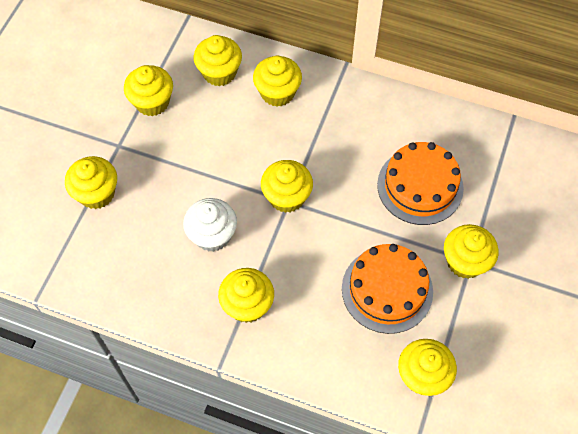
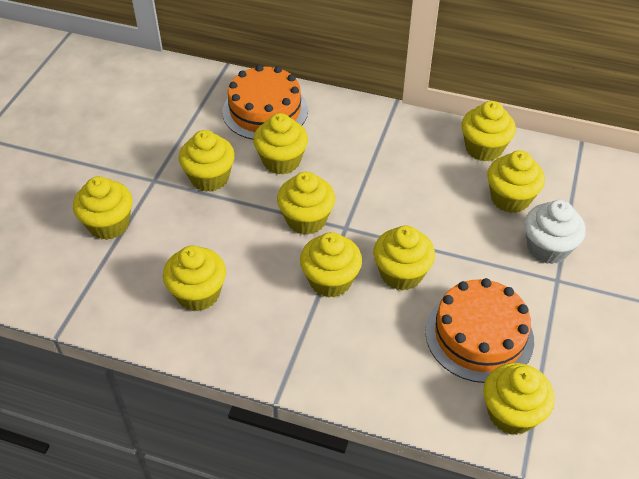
yellow cupcake: [65,156,117,209] [124,65,173,116] [194,35,242,86] [218,268,274,323] [253,56,302,107] [261,160,313,213] [398,339,457,396] [444,224,498,279] = 8 -> [73,176,132,240] [163,246,226,311] [179,130,235,192] [253,113,308,174] [277,172,335,235] [300,232,362,298] [373,225,435,291] [461,101,516,162] [483,363,555,435] [487,151,545,213] = 10

